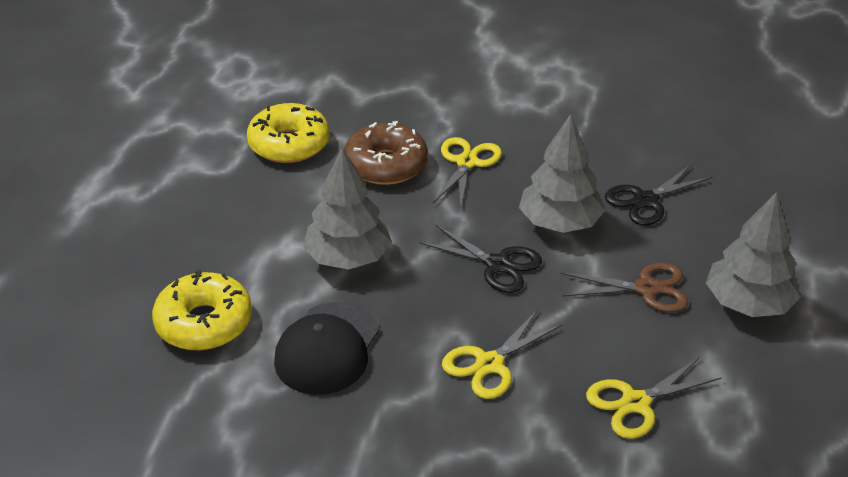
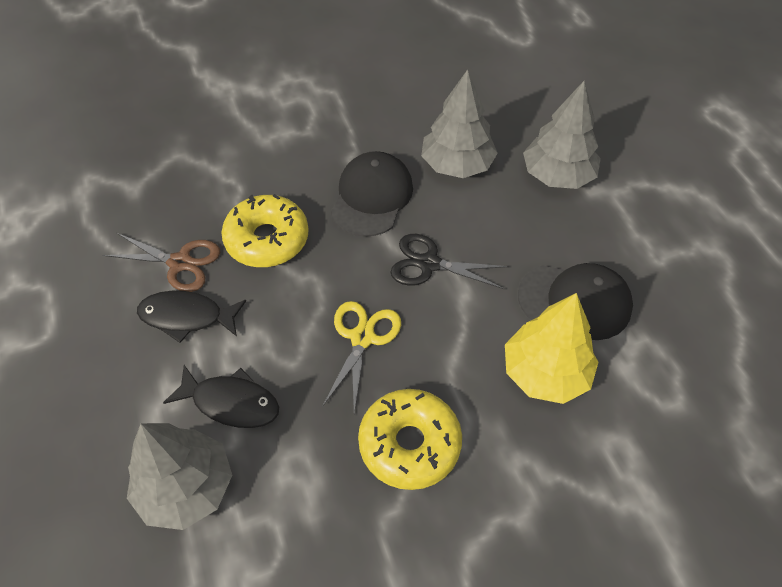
black cap: [274,302,379,395] = 1 -> [331,151,413,237] [518,263,633,340] = 2
black fish: none = 0 -> [137,291,246,343] [163,365,279,428] = 2
black scissors: [420,225,542,293] [605,164,712,225] = 2 -> [390,234,509,289] = 1
brown donut: [344,121,428,185] = 1 -> none = 0
yellow scissors: [433,137,502,207] [442,309,562,399] [586,357,722,439] = 3 -> [322,301,401,413] = 1
yellow tree: none = 0 -> [505,293,599,404] = 1

